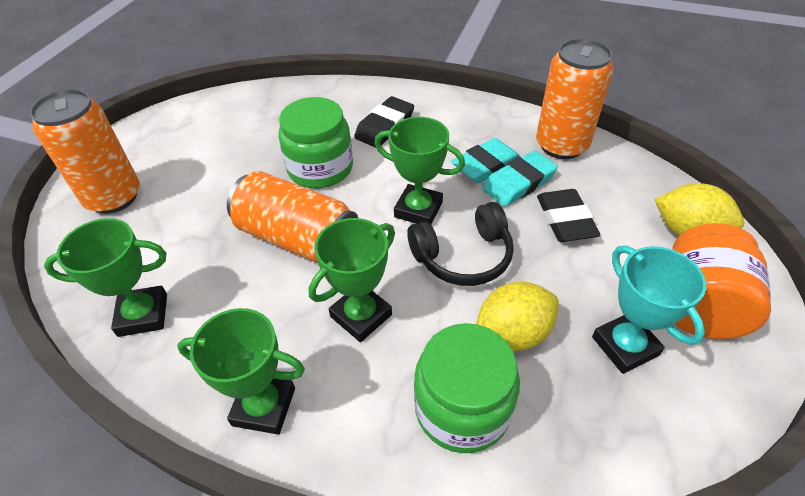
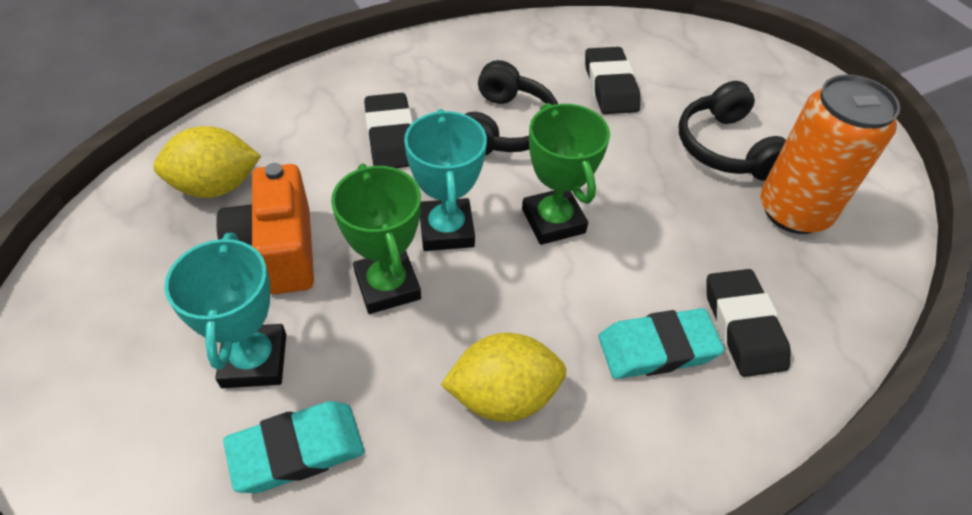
black eraser: [354,96,414,148] [537,189,600,242] = 2 -> [364,93,413,168] [585,47,640,114] [707,269,791,377] = 3
black headphones: [407,202,514,286] = 1 -> [464,60,558,156] [679,81,786,181] = 2
green jar: [278,97,353,188] [414,323,520,453] = 2 -> none = 0
green trophy: [44,218,167,337] [177,308,305,435] [309,218,395,342] [374,117,465,224] = 4 -> [331,164,421,314] [522,103,610,245] = 2
orange camera: none = 0 -> [216,163,314,294] = 1
orange can: [29,89,140,214] [227,171,358,263] [536,38,614,159] = 3 -> [760,75,900,234] = 1
orange jar: [673,223,771,339] = 1 -> none = 0
turquoise trophy: [592,246,706,374] = 1 -> [164,233,286,388] [404,109,487,251] = 2

